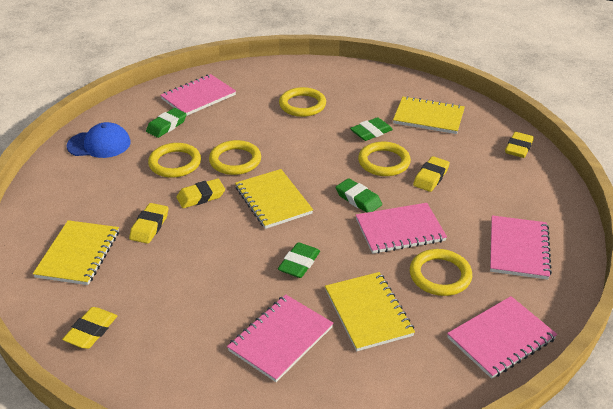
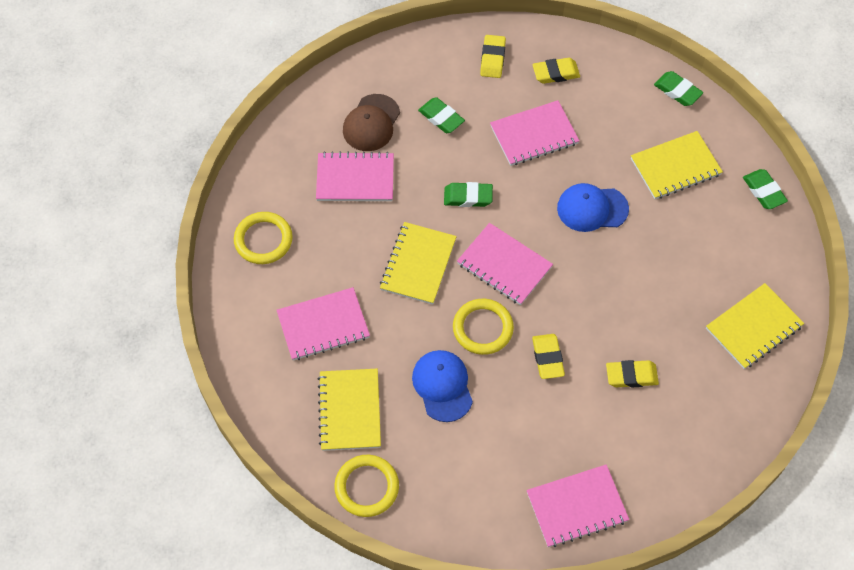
blue cap: [67,122,131,158] = 1 -> [412,350,473,422] [557,183,629,232] = 2
brown cap: none = 0 -> [343,94,400,151] = 1
yellow eraser: [62,307,117,349] [129,203,168,244] [176,178,225,208] [413,156,450,192] [505,132,534,158] = 5 -> [480,35,506,78] [532,58,580,84] [532,334,565,379] [606,360,659,388] = 4
yellow ring: [148,143,201,178] [209,140,261,175] [279,87,326,117] [358,142,411,176] [410,249,472,296] = 5 -> [234,212,293,264] [334,455,399,517] [453,299,514,355] = 3

